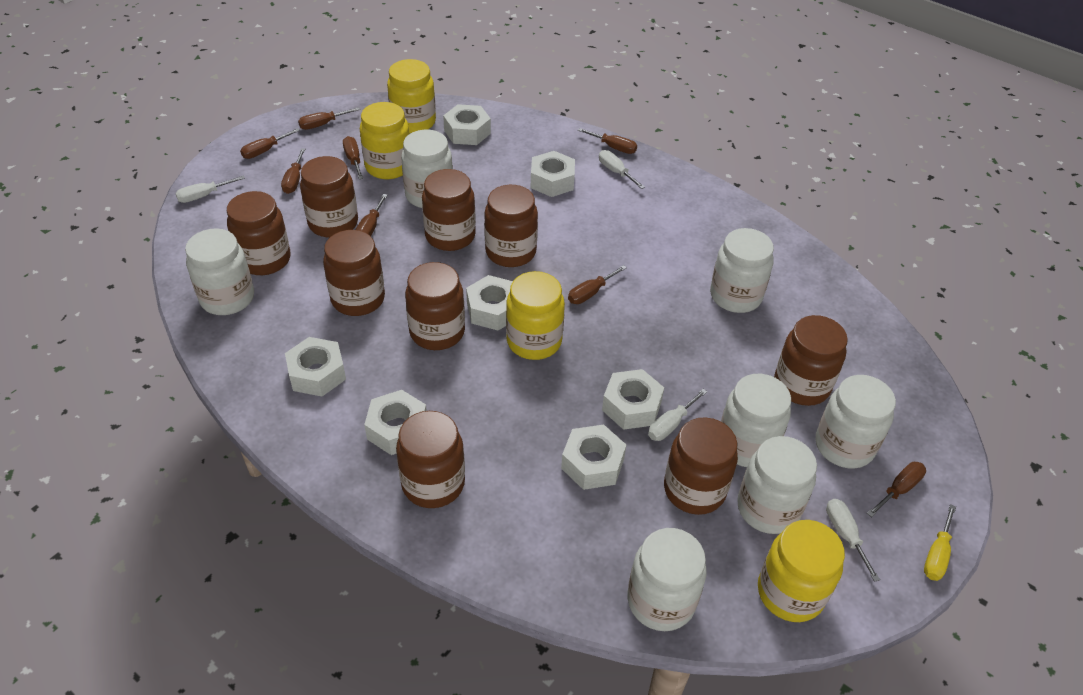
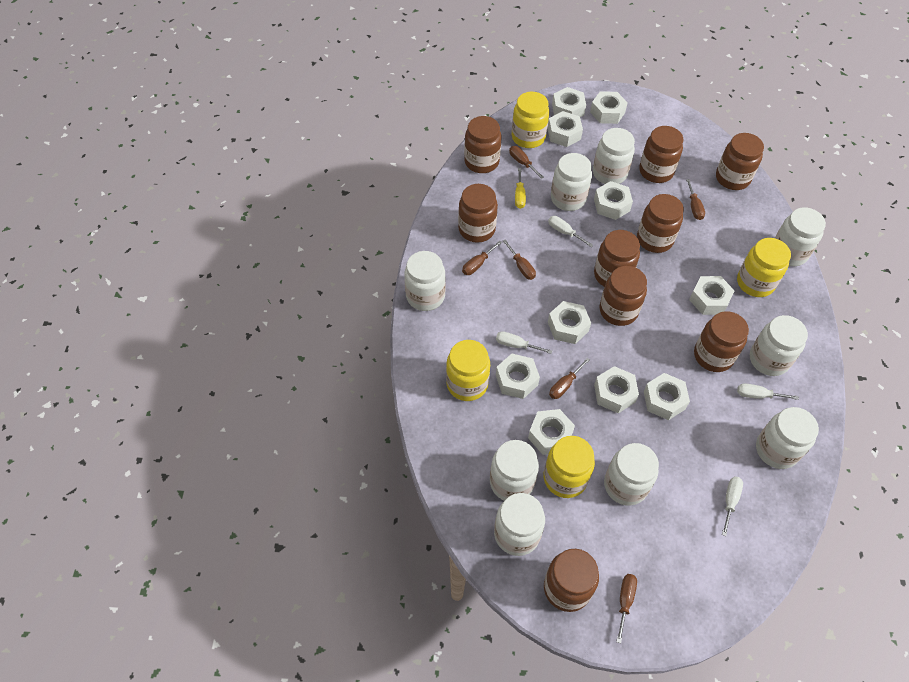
brown screwdriver: [240,128,300,159] [281,148,305,194] [298,107,360,130] [343,136,364,179] [356,194,388,236] [568,265,627,304] [578,128,637,154] [867,462,926,517] = 8 -> [462,241,502,275] [503,239,536,280] [509,146,544,179] [549,358,590,399] [616,574,637,643] [686,179,705,220] = 6
white jar: [185,228,254,315] [401,130,453,208] [627,528,707,631] [710,228,774,313] [721,374,791,467] [737,436,817,534] [815,375,896,469] = 7 -> [404,251,446,311] [490,440,539,501] [494,493,545,556] [551,153,592,211] [593,128,635,184] [604,443,659,506] [750,315,808,376] [756,407,819,469] [775,207,826,266] = 9
white nut: [285,337,346,396] [364,390,427,455] [443,104,491,145] [466,275,513,331] [531,151,575,197] [561,425,626,490] [602,369,664,430] = 7 -> [496,354,540,399] [528,409,575,455] [547,111,583,147] [548,301,591,344] [552,87,586,117] [590,91,628,124] [594,181,633,220] [594,366,639,413] [644,373,690,420] [689,276,735,315] = 10

